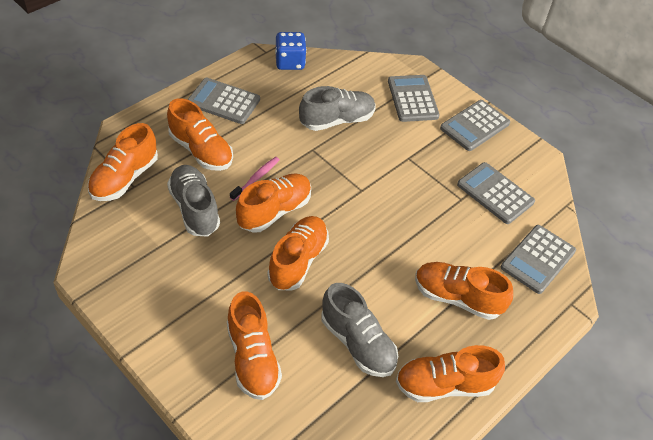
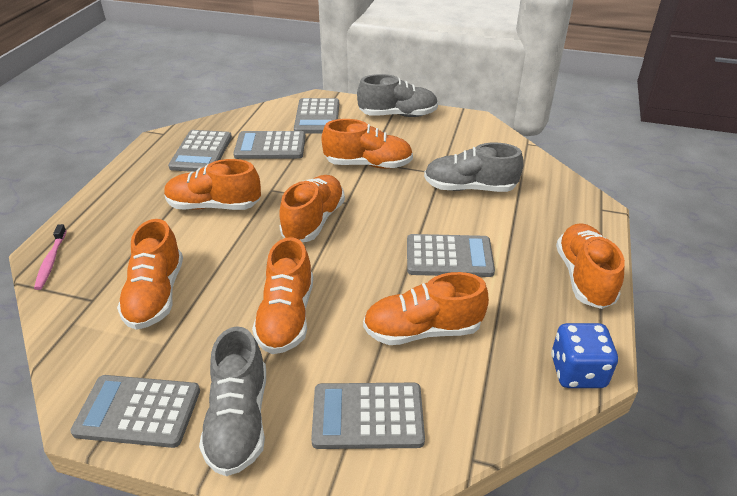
grey calculator: [188,78,260,124] [388,75,440,122] [440,100,510,151] [457,162,535,224] [501,225,576,294] = 5 -> [70,375,200,448] [168,130,232,172] [233,131,306,159] [294,98,339,134] [311,383,425,449] [407,234,495,277] = 6

